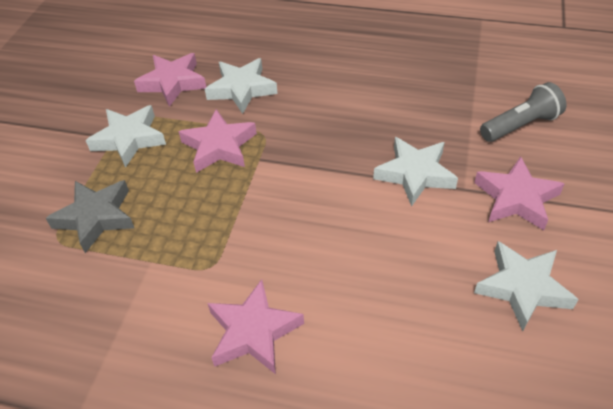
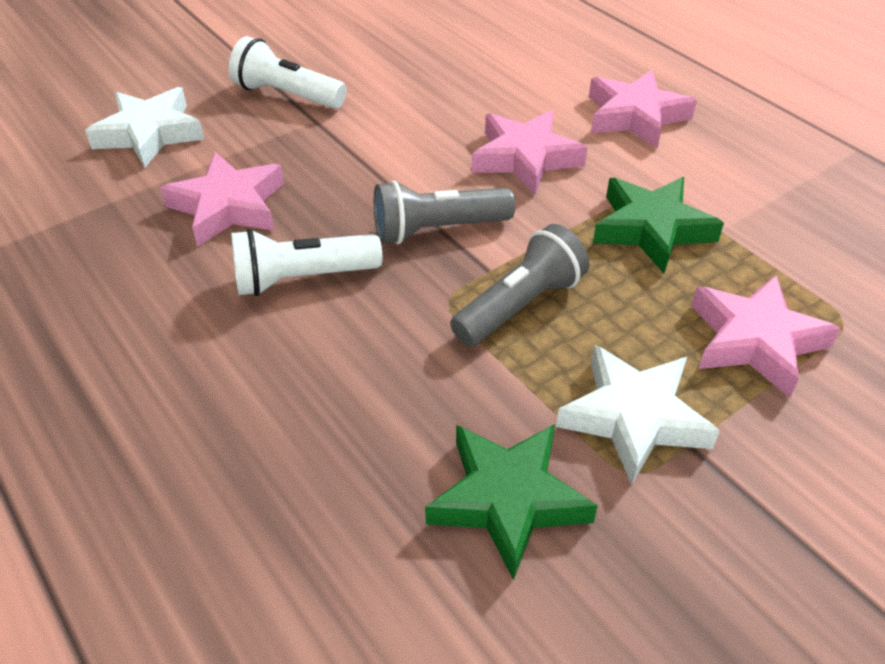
green star: none = 0 -> [425,424,598,580] [593,177,724,273] = 2
grey flashlight: [480,82,567,142] = 1 -> [374,180,515,244] [450,224,590,346] = 2
grey star: [46,180,134,253] = 1 -> none = 0
white flashlight: none = 0 -> [229,36,347,109] [231,229,382,296] = 2
white star: [86,105,166,168] [205,58,278,114] [373,137,458,207] [474,241,579,331] = 4 -> [85,87,205,168] [556,345,720,485] = 2

